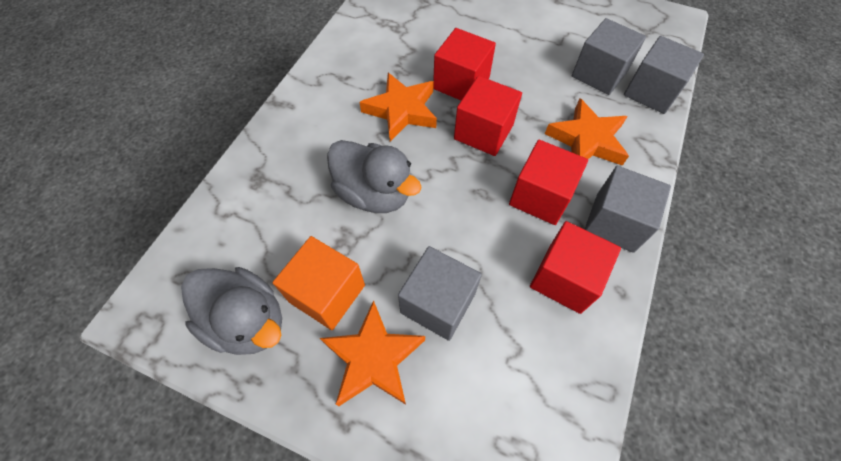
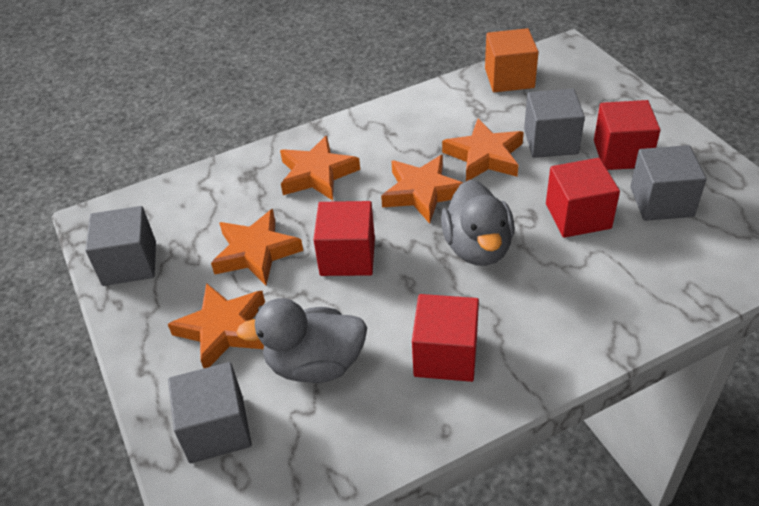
orange star: [320,300,425,406] [360,73,437,141] [545,98,629,166] = 3 -> [168,283,265,368] [211,209,303,285] [280,136,360,200] [381,155,463,224] [442,119,524,181] = 5

